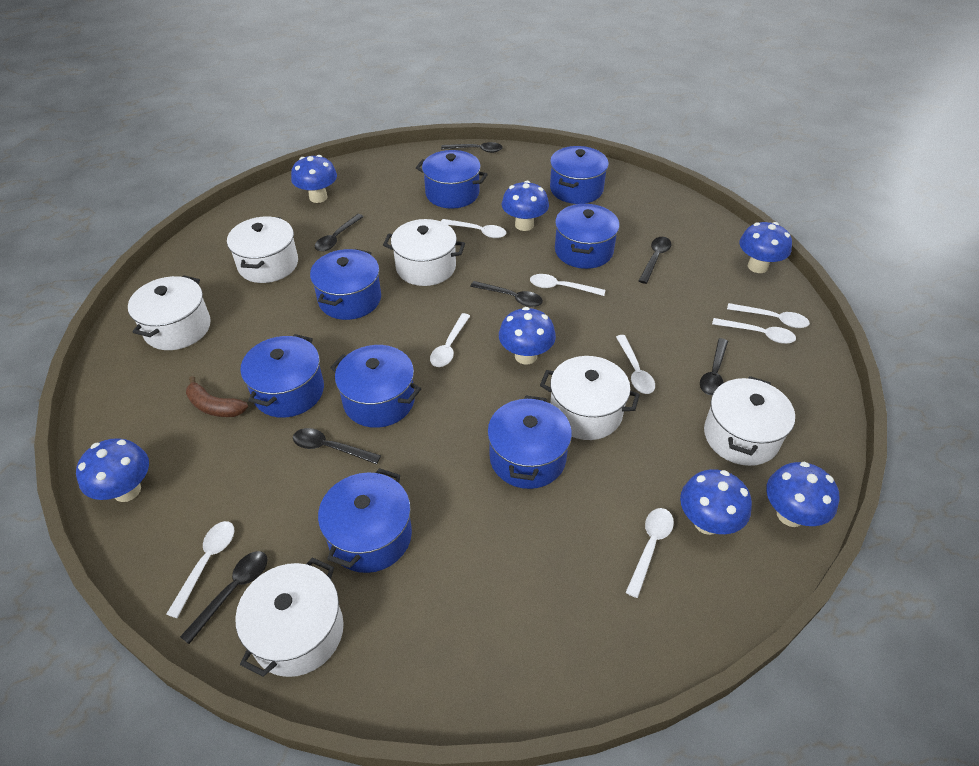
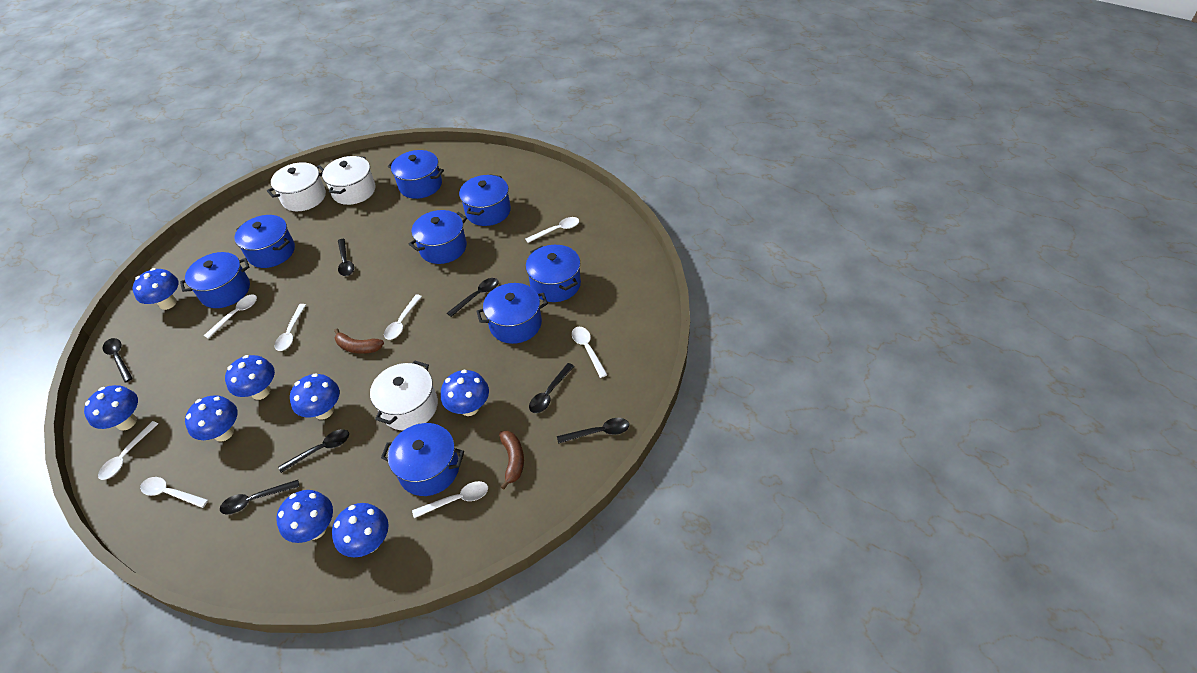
blue mushroom: [76,438,149,502] [291,155,337,203] [499,307,556,364] [502,181,549,231] [680,469,752,535] [739,222,792,273] [766,462,839,527] = 7 -> [84,385,138,431] [133,268,179,310] [185,395,238,442] [225,355,275,400] [276,490,333,543] [290,373,340,420] [332,503,388,557] [441,370,489,416] = 8
brown banana: [186,376,248,417] = 1 -> [334,328,384,354] [499,431,524,489] = 2
white pot: [128,275,211,350] [227,216,298,283] [235,557,344,677] [383,219,465,286] [540,356,640,440] [704,376,795,466] = 6 -> [267,162,326,211] [322,156,376,205] [370,361,438,430] = 3

